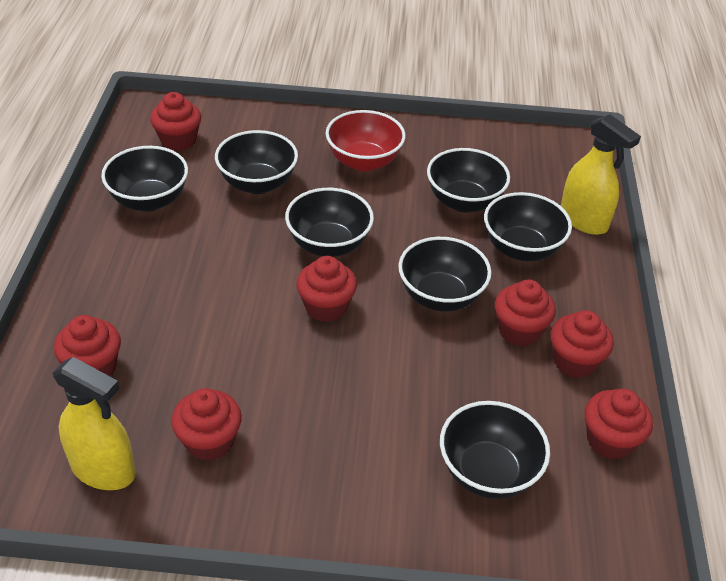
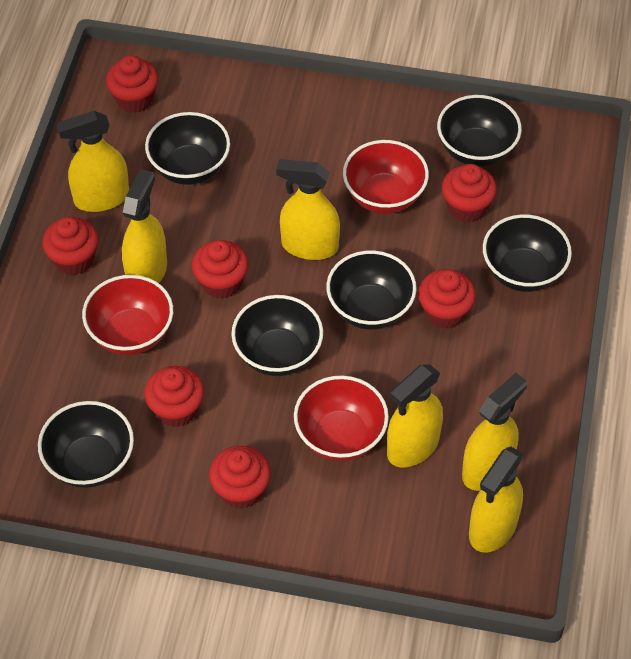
black bowl: [101,146,188,212] [215,130,298,194] [285,188,374,257] [398,237,491,311] [427,148,510,213] [440,401,550,499] [484,192,572,261] = 7 -> [38,401,134,488] [145,112,230,185] [231,295,323,376] [326,250,417,330] [437,95,522,167] [483,214,572,292] = 6
red bowl: [326,110,406,172] = 1 -> [82,275,173,355] [294,375,389,461] [343,140,429,214] = 3
yellow spray bottle: [53,357,136,490] [561,114,641,235] = 2 -> [56,111,129,212] [122,169,167,283] [276,159,340,260] [387,364,443,468] [462,373,527,491] [469,447,523,553] = 6

